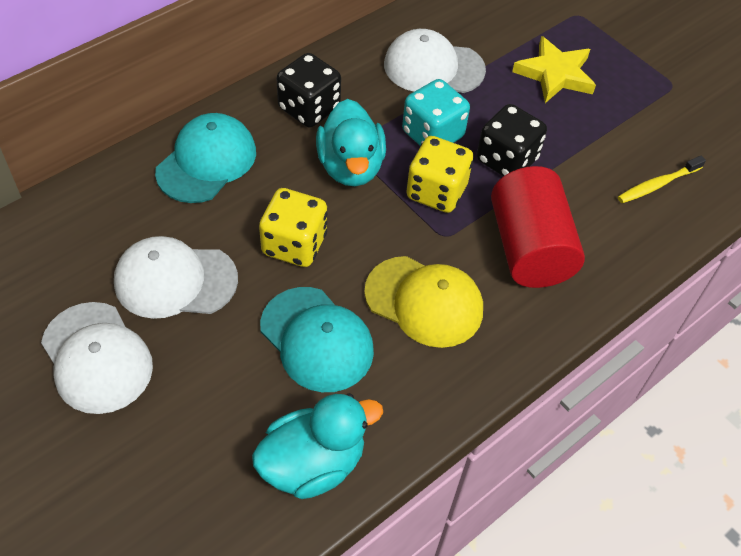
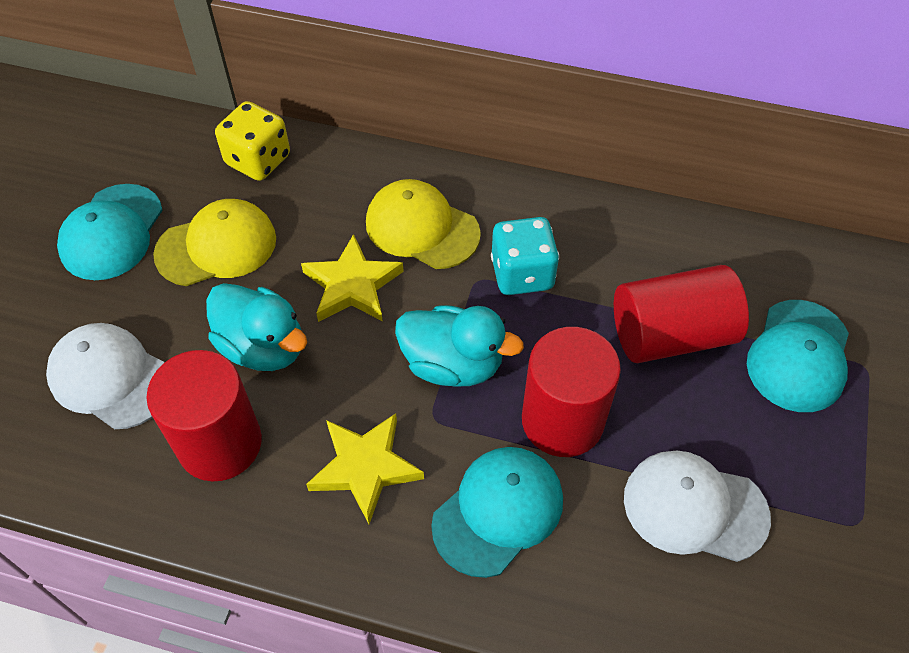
black dice: [276,53,341,127] [477,104,547,176] = 2 -> none = 0
red cylinder: [491,166,585,288] = 1 -> [146,350,262,481] [522,327,621,457] [614,265,749,363] = 3
turquoise cap: [155,113,256,203] [260,287,374,392] = 2 -> [57,184,163,280] [431,447,563,578] [747,300,849,412] = 3
white cap: [41,302,153,414] [114,236,238,319] [384,29,486,93] = 3 -> [46,323,165,429] [624,451,771,562] = 2
yellow cap: [364,256,483,348] = 1 -> [153,199,276,286] [366,179,481,269] = 2
yellow dice: [259,188,327,267] [406,136,473,213] = 2 -> [215,101,290,181] = 1
yellow star: [512,36,596,103] = 1 -> [301,234,404,322] [306,413,424,524] = 2
yellow toothbrush: [618,156,706,203] = 1 -> none = 0

